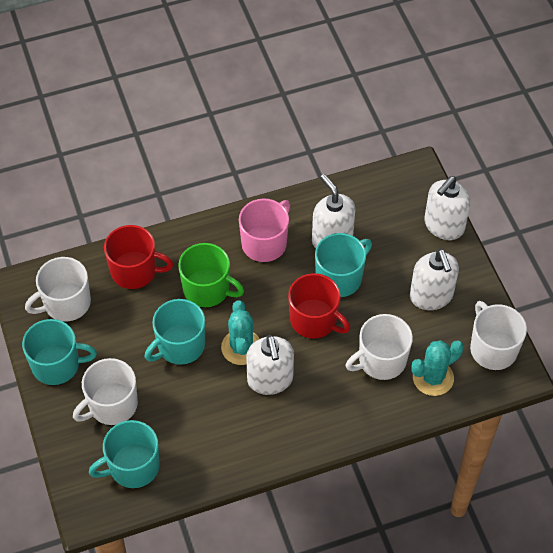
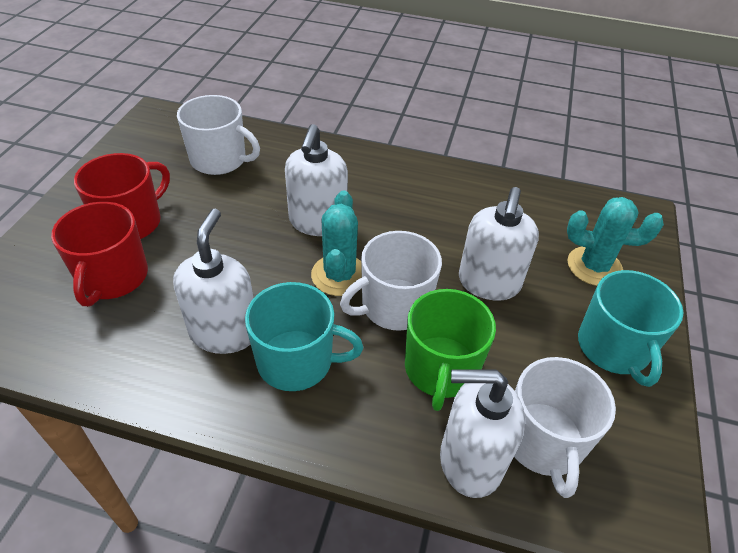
pink mug: [239,198,290,262] = 1 -> none = 0
turquoise mug: [22,319,97,385] [89,420,160,488] [145,299,205,365] [315,233,372,297] = 4 -> [245,282,363,391] [578,270,683,387] = 2
white mug: [25,257,91,322] [73,358,138,425] [346,314,413,380] [470,301,527,370] = 4 -> [177,95,260,175] [340,231,442,331] [514,357,616,498] = 3

